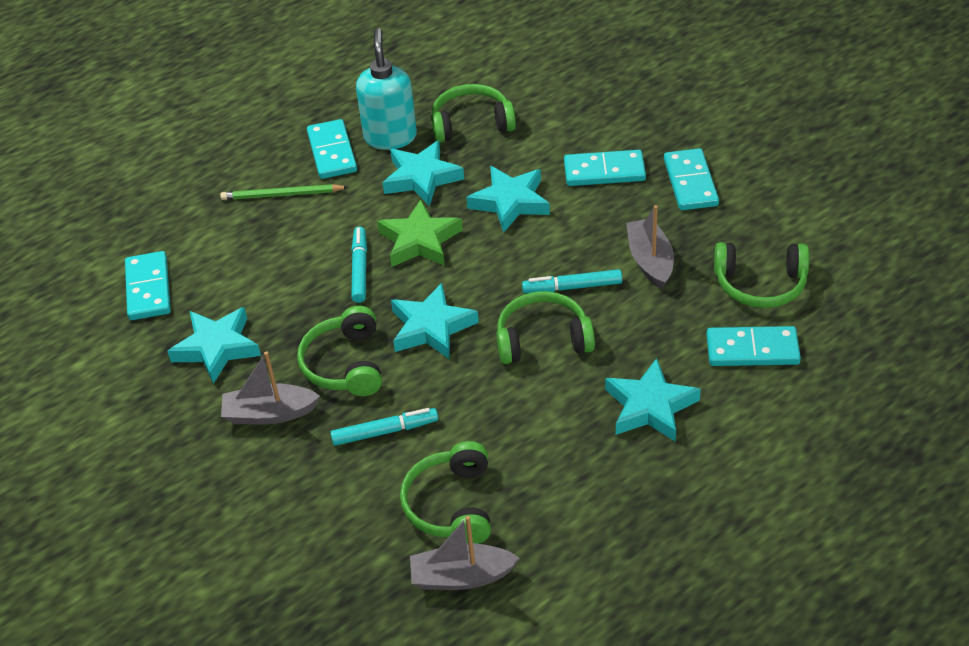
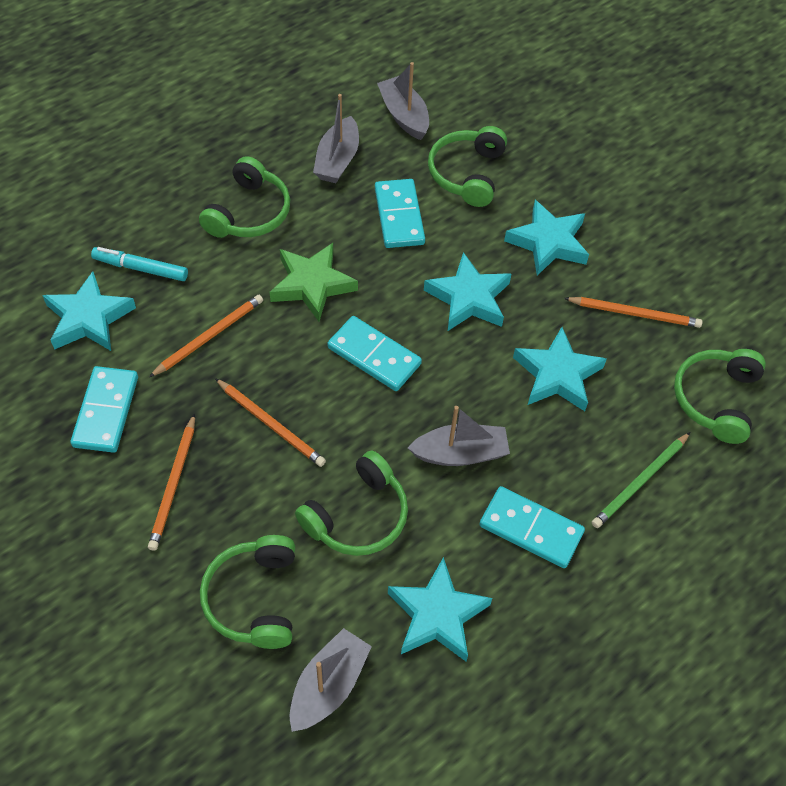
grey boat: [221,351,320,425] [410,516,520,590] [626,205,674,289] = 3 -> [290,628,372,732] [313,94,359,183] [377,62,429,140] [408,406,510,466] = 4
orange pencil: none = 0 -> [148,414,195,551] [149,295,263,377] [215,378,326,467] [564,297,703,328] = 4
turquoise domino: [125,251,171,320] [307,119,357,179] [564,150,646,186] [664,148,719,210] [706,326,801,366] = 5 -> [71,366,138,453] [328,316,422,391] [375,179,425,248] [479,486,585,568] = 4
turquoise marker: [330,408,438,446] [351,227,367,303] [522,269,622,293] = 3 -> [91,247,188,281] = 1
turquoise soap dispenser: [356,28,417,150] = 1 -> none = 0

